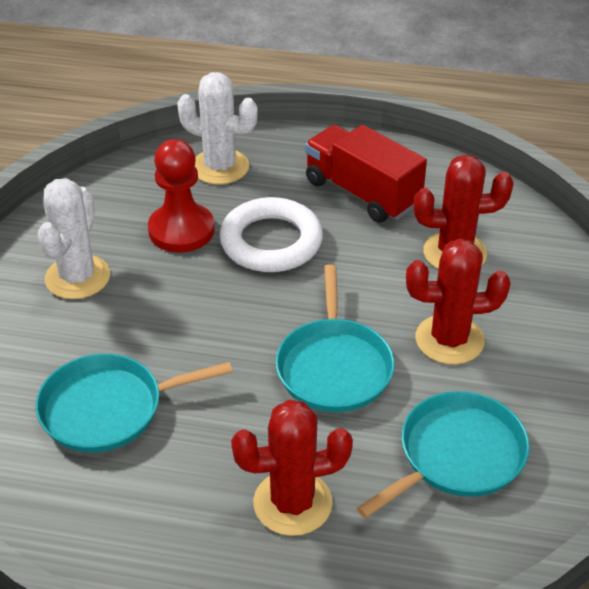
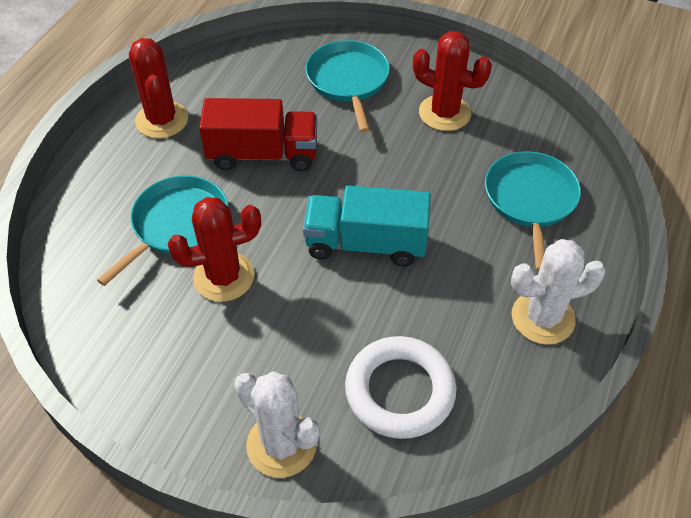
red pawn: [148,139,215,253] = 1 -> none = 0
turquoise truck: none = 0 -> [303,185,431,267] = 1

